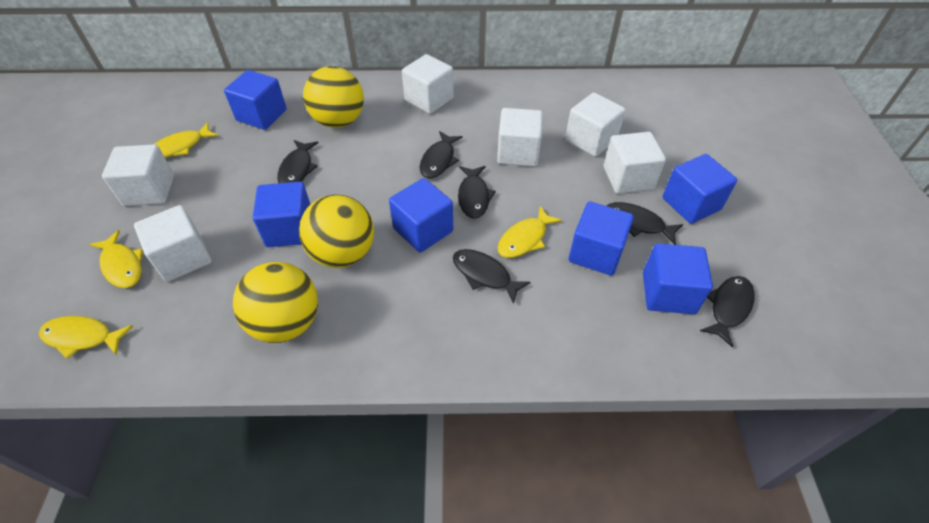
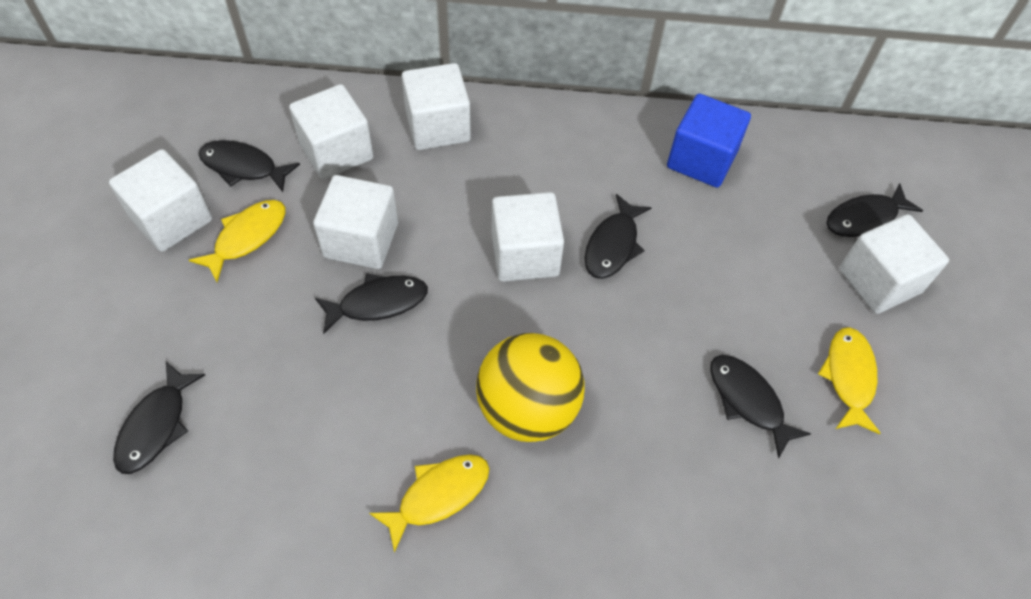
blue cube: [224,70,287,130] [253,182,311,247] [389,178,453,253] [569,201,634,276] [643,243,713,314] [663,154,737,224] = 6 -> [667,94,751,188] = 1
yellow ball: [233,262,318,343] [299,195,374,268] [303,66,364,128] = 3 -> [476,333,585,442] = 1
yellow fish: [39,316,133,359] [89,230,143,288] [154,122,218,158] [498,206,562,258] = 4 -> [189,200,285,282] [369,454,489,553] [818,327,881,434] = 3

